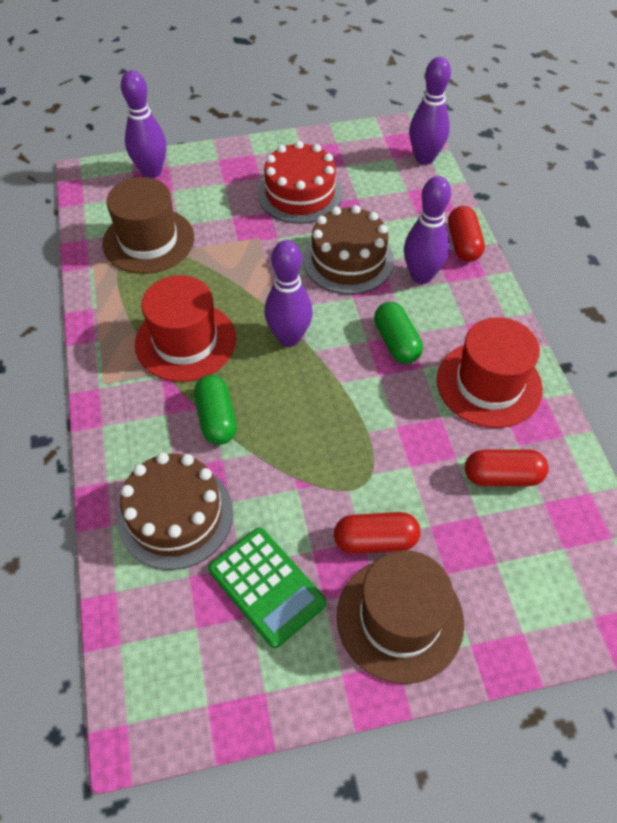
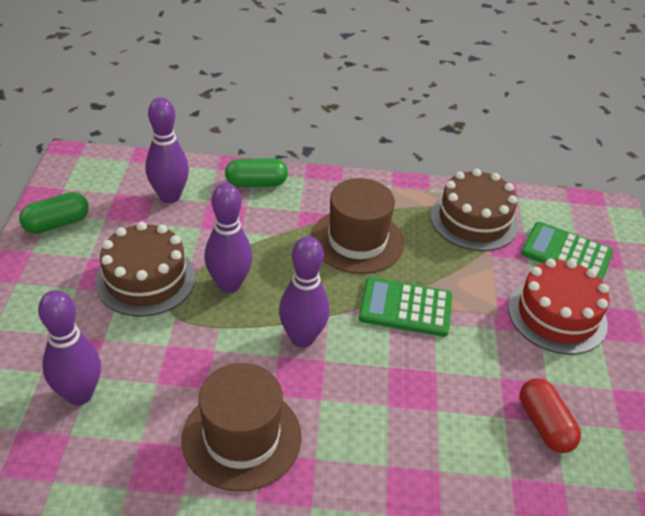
green calculator: [208,527,327,648] = 1 -> [359,277,452,337] [521,222,613,280] = 2
red capsule: [334,512,420,554] [448,206,485,262] [465,449,549,486] = 3 -> [520,378,581,453] = 1
red hat: [135,275,236,382] [437,317,543,428] = 2 -> none = 0

